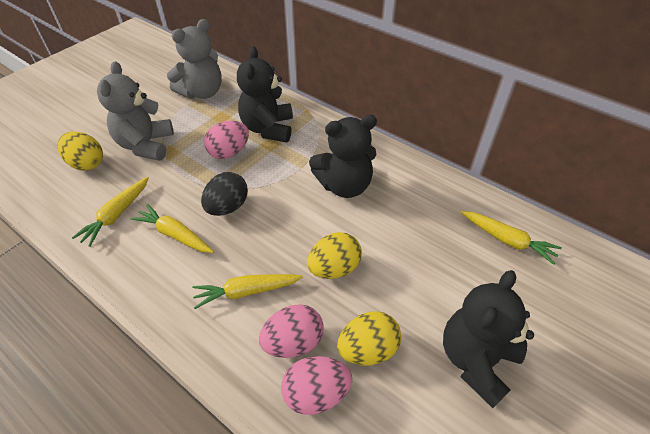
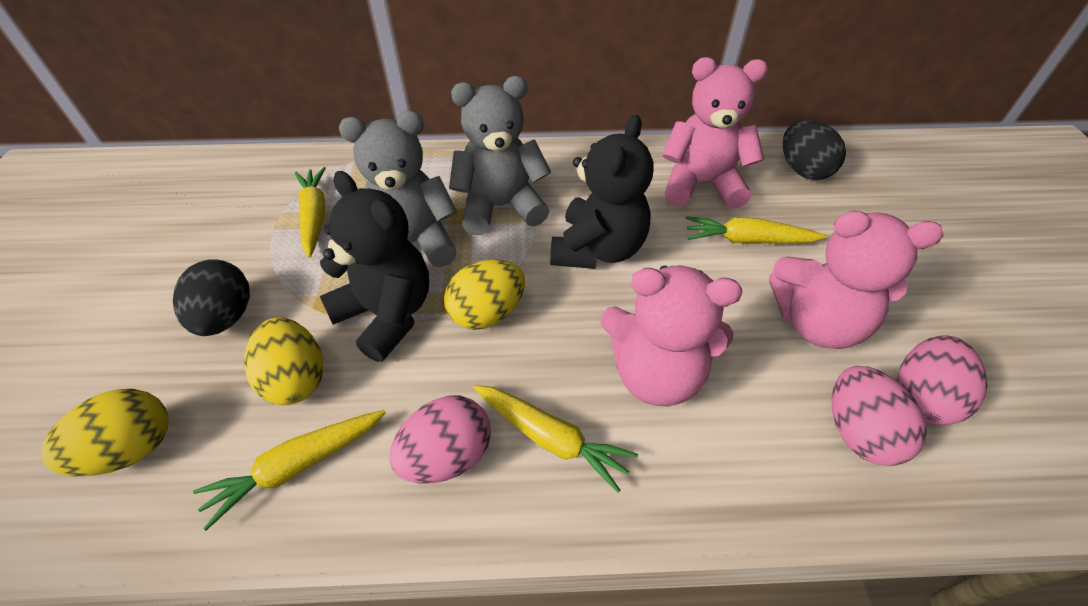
black egg: [201,172,248,216] = 1 -> [173,259,250,336] [783,120,846,180] = 2
black teddy bear: [237,46,293,143] [309,115,377,198] [443,270,534,408] = 3 -> [320,171,429,362] [550,115,653,269] = 2
pink teddy bear: none = 0 -> [601,265,742,406] [662,57,768,209] [769,211,944,349] = 3

